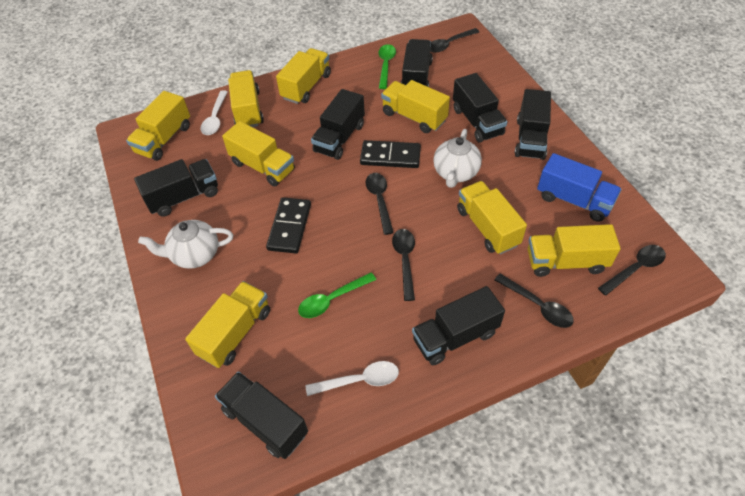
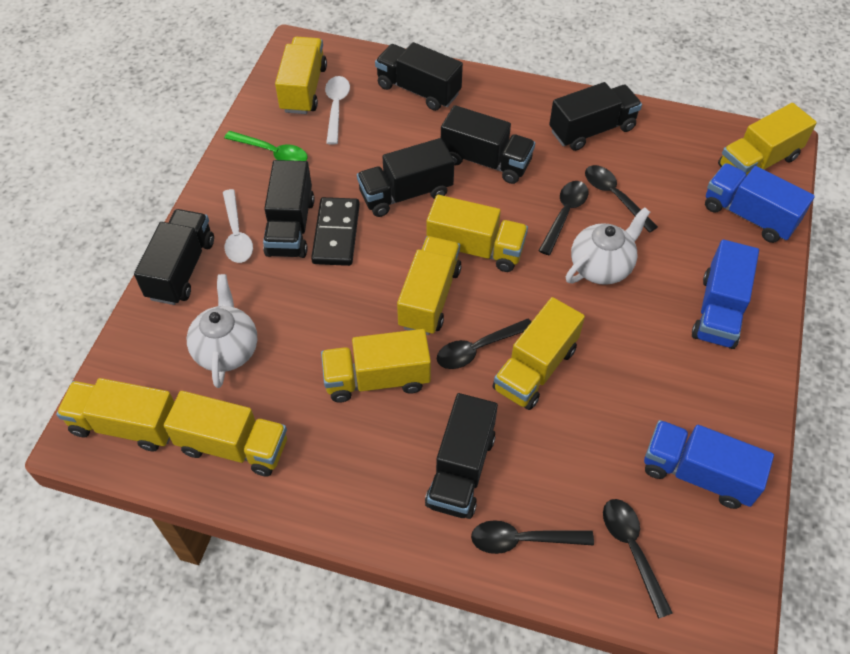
black domino: [266,197,311,253] [360,140,421,168] = 2 -> [311,197,360,266] = 1
blue truck: [537,153,622,222] = 1 -> [644,420,774,509] [692,239,759,349] [705,163,815,243] = 3
green spoon: [298,272,376,318] [378,44,396,89] = 2 -> [224,131,308,161] = 1

